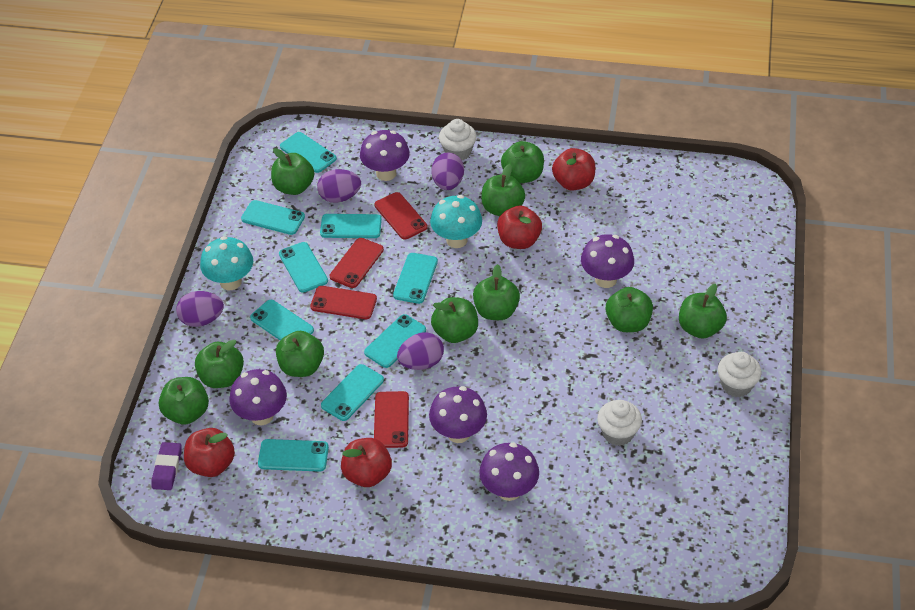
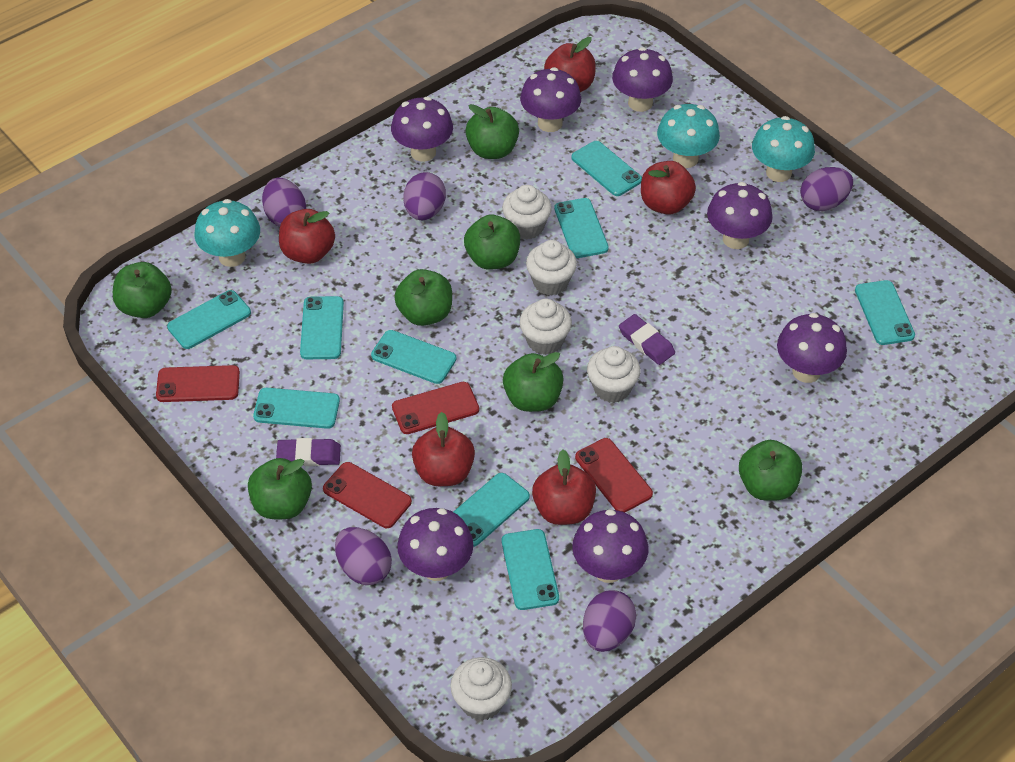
green apple: [159,377,209,425] [195,339,244,388] [271,148,314,195] [276,331,324,377] [431,297,478,343] [473,264,520,320] [481,164,525,216] [501,141,544,183] [606,287,653,332] [679,284,727,339] = 10 -> [113,262,172,318] [248,458,312,519] [394,269,452,326] [464,215,520,270] [465,104,519,159] [503,352,564,412] [739,440,802,501] = 7
purple egg: [176,291,224,327] [317,169,361,203] [397,332,444,370] [431,152,464,190] = 4 -> [262,178,306,227] [335,527,392,585] [403,172,446,220] [583,590,636,652] [800,167,853,211] = 5
purple eraser: [151,442,182,490] = 1 -> [276,438,341,466] [619,314,675,365] = 2
purple mushroom: [230,369,287,426] [360,130,410,181] [429,386,487,443] [479,443,539,501] [581,234,634,288] = 5 -> [391,97,453,162] [397,508,473,581] [520,67,581,132] [572,509,648,583] [612,47,673,112] [707,182,772,249] [777,313,847,383] = 7
red apple: [184,428,235,477] [341,438,392,487] [497,206,542,249] [552,148,595,191] = 4 -> [279,209,335,264] [412,412,475,486] [532,450,596,525] [544,37,596,92] [641,161,696,215] = 5
turquoise mushroom: [200,236,253,290] [430,195,482,248] = 2 -> [195,199,260,267] [657,104,720,168] [752,116,815,182] = 3
white cupcake: [439,119,477,160] [597,400,642,446] [718,352,761,397] = 3 -> [450,657,512,721] [502,185,552,240] [520,299,572,355] [526,240,577,295] [587,346,641,403] = 5

